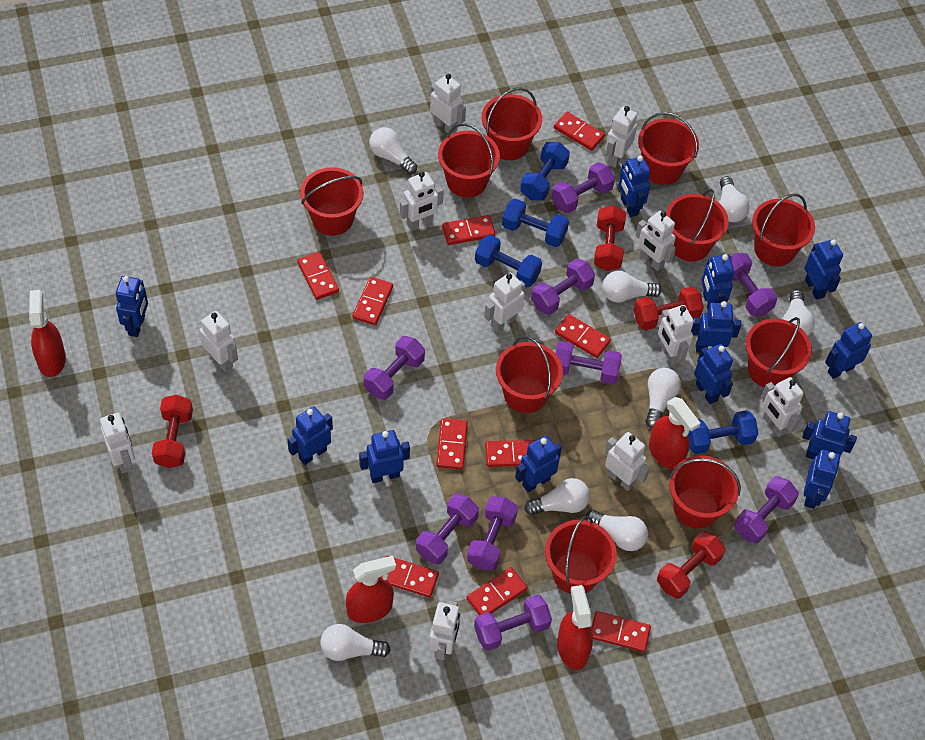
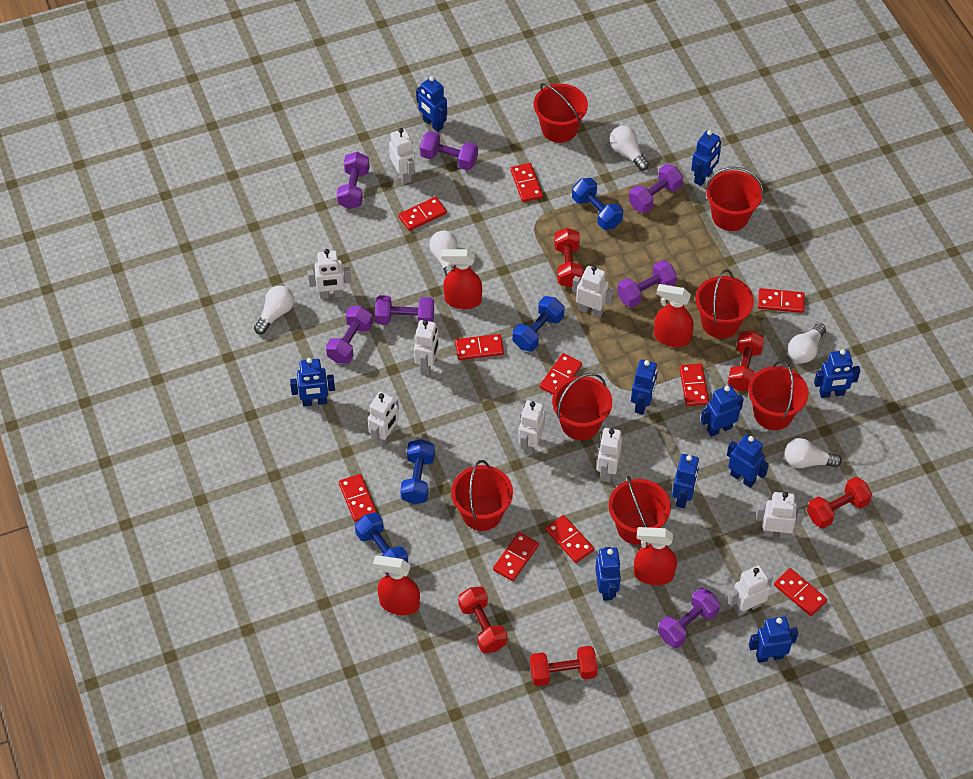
blue robot: [116,276,148,337] [288,406,333,465] [359,430,410,483] [515,435,562,492] [618,156,650,217] [691,301,741,353] [694,344,733,404] [701,254,734,309] [802,411,857,460] [804,450,840,509] [805,239,843,300] [825,322,872,379] = 12 -> [290,358,335,406] [416,76,447,132] [595,547,621,601] [631,360,657,415] [672,454,699,508] [691,130,721,186] [701,385,744,437] [727,434,769,488] [749,616,798,663] [814,349,860,398] = 10
purple dumbbell: [364,336,425,400] [416,493,479,564] [467,496,518,570] [474,594,552,651] [531,258,595,315] [551,162,615,213] [555,341,622,385] [730,253,778,316] [734,476,799,543] = 9 -> [326,306,373,364] [337,152,370,209] [375,295,434,325] [420,131,478,171] [617,260,677,307] [629,164,683,213] [658,588,720,648] = 7
red bucket: [300,167,364,236] [438,123,500,198] [482,87,542,160] [496,336,563,413] [545,516,617,594] [638,112,699,185] [666,189,729,261] [669,455,741,529] [746,317,812,388] [752,193,815,266] = 10 -> [451,460,513,531] [534,83,588,143] [552,373,612,440] [609,476,671,545] [696,269,754,338] [705,167,763,231] [748,360,809,430] = 7
red dumbbell: [152,395,193,468] [594,205,626,271] [634,286,704,330] [657,531,725,599] = 4 -> [458,586,507,653] [530,646,598,686] [554,228,583,288] [727,331,765,391] [807,477,872,529] = 5
white light bulb: [320,624,391,661] [369,127,417,175] [524,478,590,515] [586,510,648,551] [602,271,662,303] [646,368,681,428] [719,176,749,222] [783,290,815,336] = 8 -> [254,286,294,334] [429,231,458,276] [610,126,649,170] [785,438,842,468] [788,323,826,363] = 5
white robot: [100,413,135,474] [200,311,238,372] [400,171,444,230] [429,601,461,660] [430,74,466,134] [484,272,525,332] [605,106,638,168] [605,432,650,491] [636,211,676,271] [658,305,694,365] [761,377,804,437] = 11 -> [308,249,351,299] [368,392,399,447] [389,128,415,184] [414,320,439,375] [518,400,545,455] [572,265,614,318] [597,428,622,482] [728,565,773,616] [756,492,804,539] = 9

